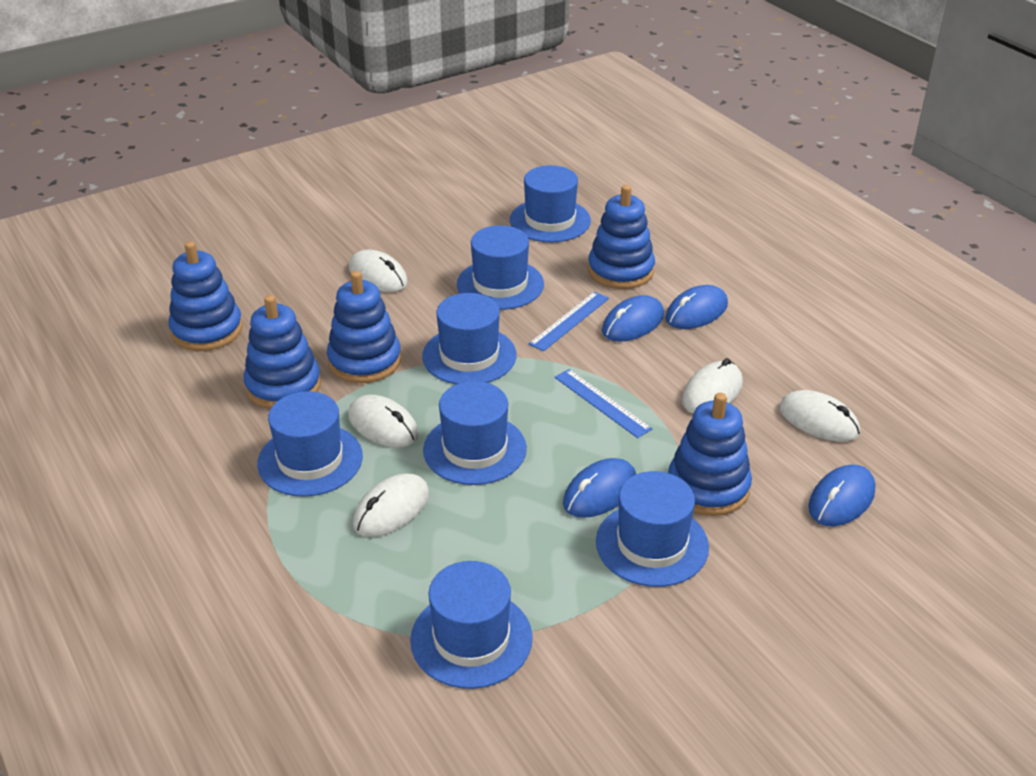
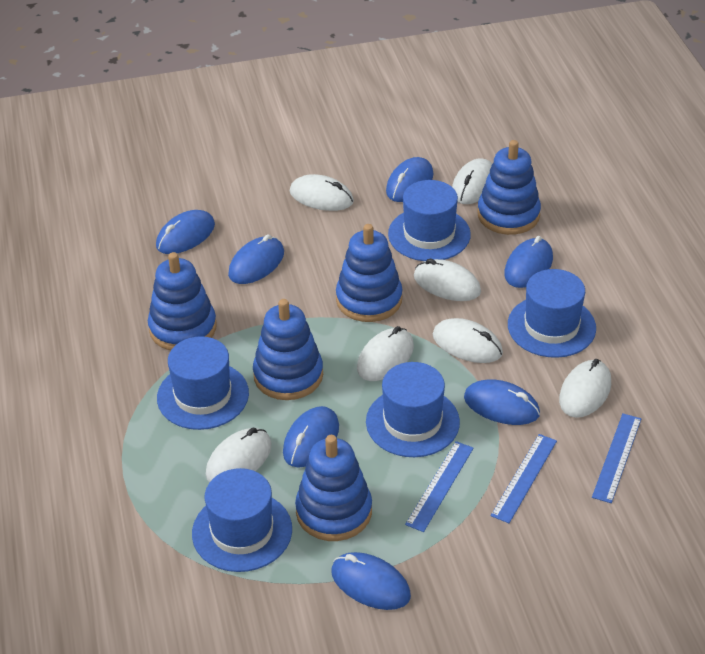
blue hat: [257,391,363,497] [410,561,533,689] [422,293,517,385] [423,381,527,485] [457,226,544,310] [510,165,591,242] [596,471,709,587] = 7 -> [157,336,249,430] [192,468,292,572] [366,362,460,457] [388,180,471,261] [508,269,596,358] = 5
blue mouse: [563,458,636,518] [602,295,664,342] [665,285,728,329] [808,465,875,526] = 4 -> [156,210,215,254] [228,234,284,284] [283,406,339,468] [331,552,411,610] [386,157,433,202] [464,379,540,425] [504,236,553,288] = 7
blue ruler: [528,292,609,351] [555,369,652,438] = 2 -> [405,441,474,532] [491,434,557,523] [592,414,641,503] = 3
white mouse: [348,395,419,448] [349,249,408,292] [353,474,429,537] [682,358,743,413] [779,390,860,442] = 5 -> [206,428,272,482] [290,174,354,211] [357,326,414,381] [414,259,481,301] [433,318,503,363] [452,158,492,204] [559,359,611,418] = 7

